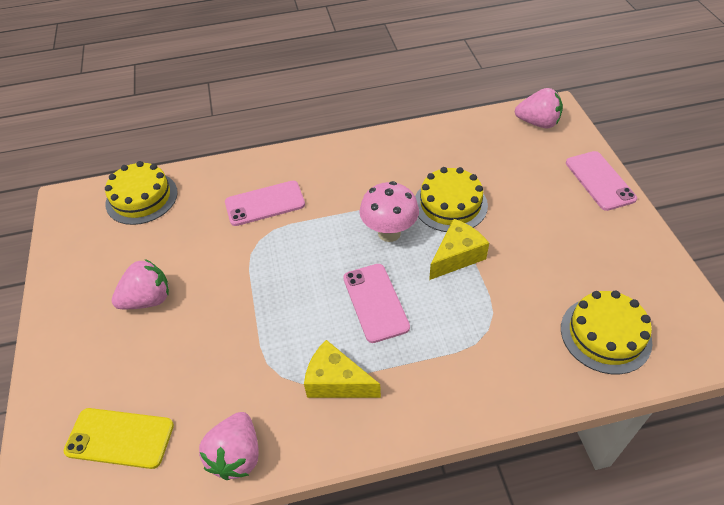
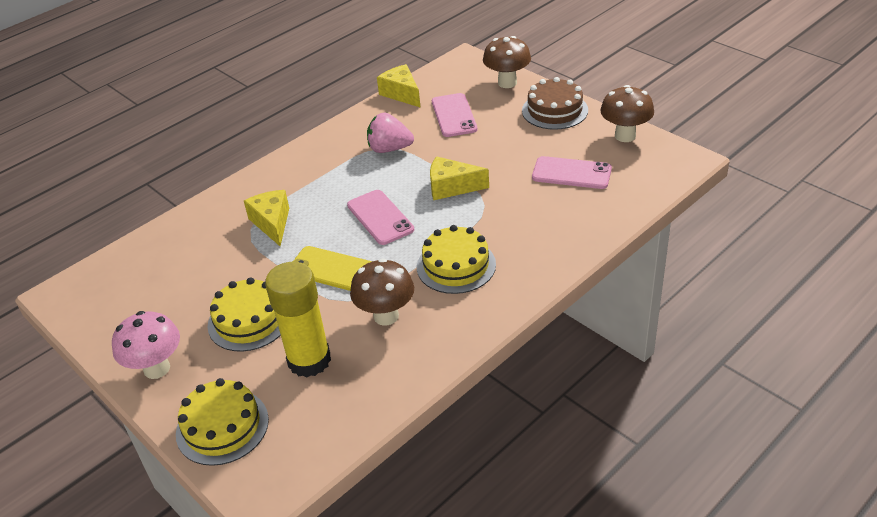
brown cake: none = 0 -> [522,77,588,130] = 1
brown mushroom: none = 0 -> [350,258,414,325] [483,36,531,88] [600,85,654,142] = 3
pink strawberry: [112,259,169,309] [199,412,259,480] [515,88,563,128] = 3 -> [367,113,414,153] = 1
yellow cheese: [304,340,381,398] [429,219,489,280] = 2 -> [244,190,289,246] [377,64,421,108] [430,156,489,200] = 3
yellow glue stick: none = 0 -> [265,262,331,377] = 1

